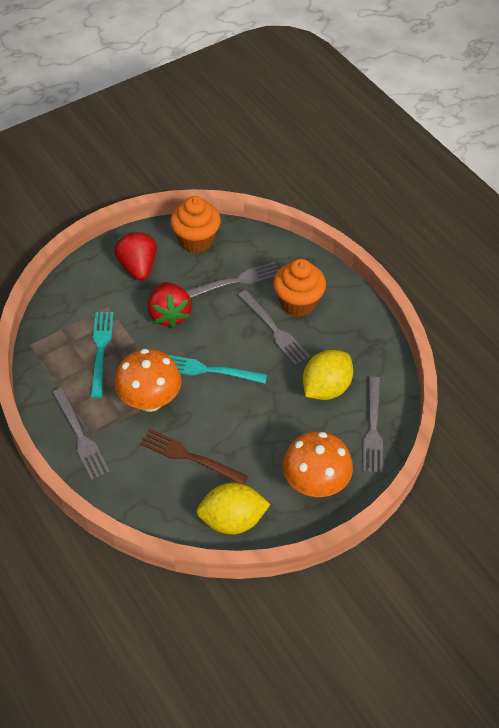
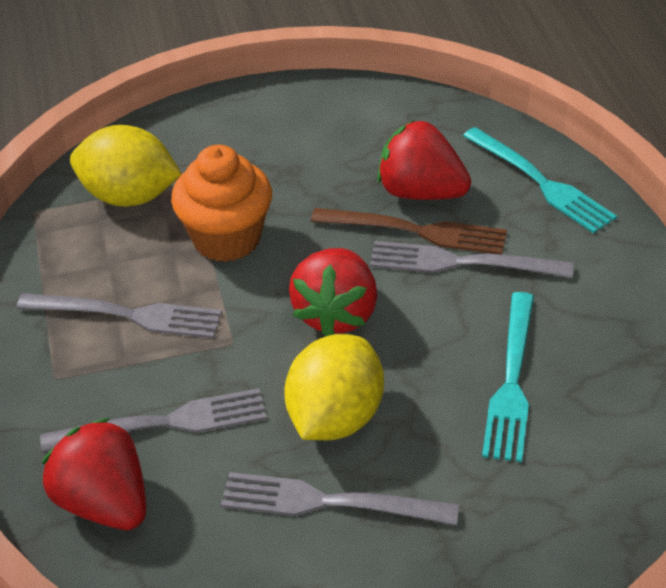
orange cupcake: [170,196,221,253] [273,259,326,317] = 2 -> [171,145,272,262] = 1
orange mushroom: [115,349,182,412] [282,431,353,497] = 2 -> none = 0
red strawberry: [114,231,157,281] [148,282,192,328] = 2 -> [42,418,146,530] [289,248,377,336] [377,120,471,200] = 3

